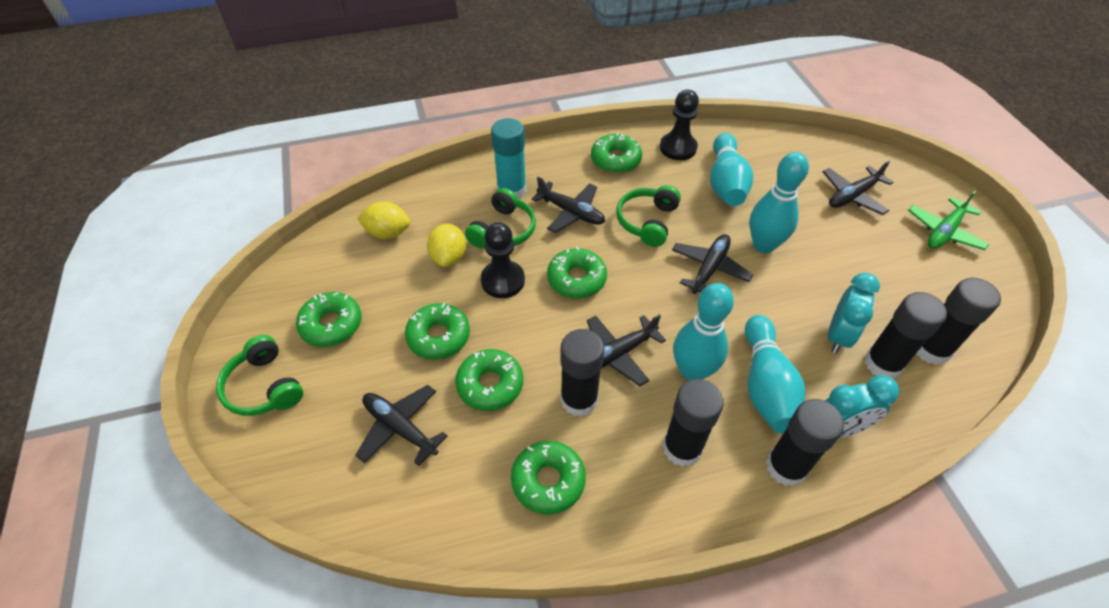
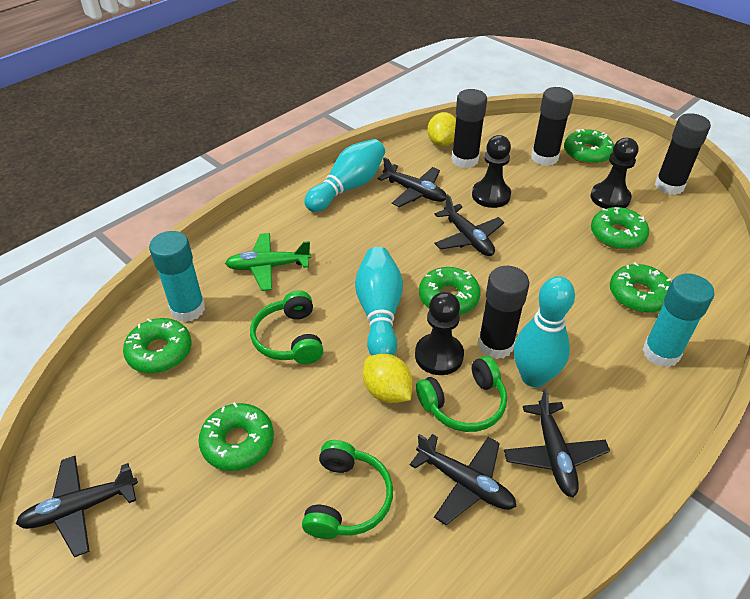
black glue stick: [560,329,604,417] [663,379,724,467] [766,399,844,486] [864,292,947,379] [916,278,1001,365] = 5 -> [452,89,487,168] [478,266,529,359] [531,87,574,166] [655,113,711,195] = 4
black pawn: [481,222,525,298] [660,90,699,160] = 2 -> [415,292,464,375] [472,135,511,208] [591,138,638,209] = 3
turquoise bowling pin: [673,283,734,381] [710,133,753,206] [745,315,806,434] [749,152,809,253] = 4 -> [304,139,385,212] [355,247,403,356] [514,276,575,387] = 3
turquoise clock: [825,375,899,438] [828,273,880,354] = 2 -> none = 0
turquoise glue stick: [491,118,526,199] = 1 -> [149,231,205,322] [643,274,714,367] = 2

